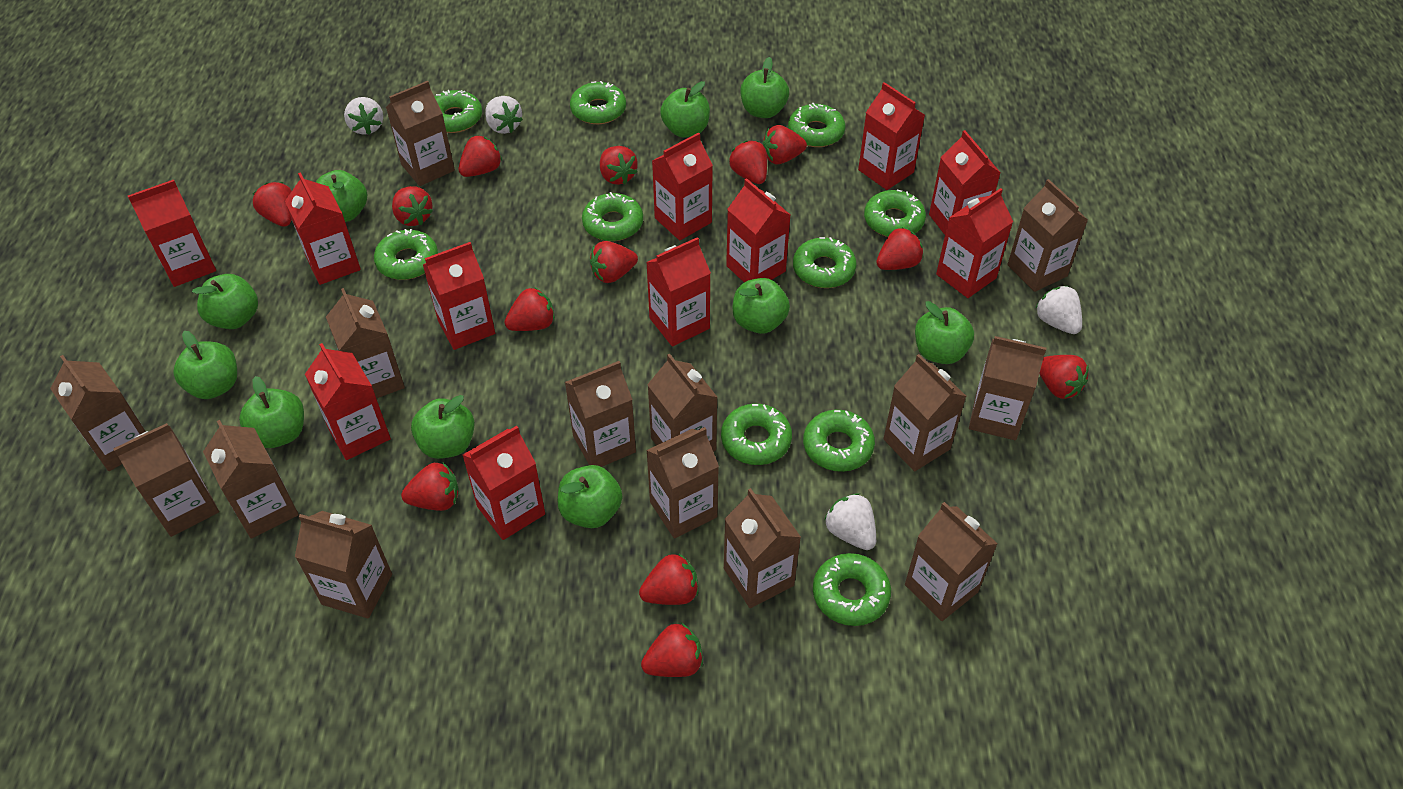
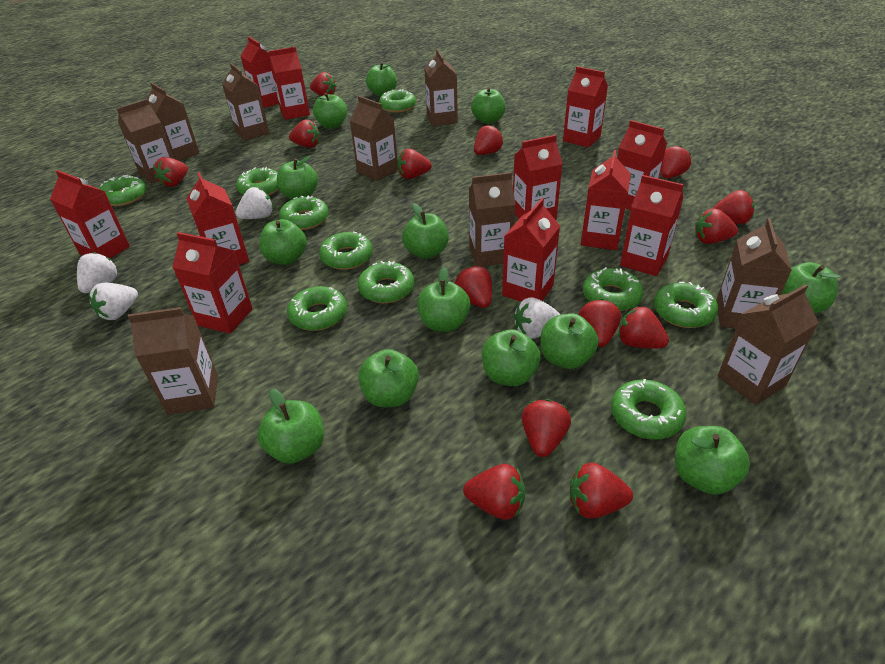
brown carton: [50,355,146,471] [113,423,219,537] [203,420,299,538] [295,511,392,619] [326,288,405,398] [386,81,455,186] [565,361,636,467] [646,427,719,539] [647,353,717,452] [724,488,801,608] [883,354,966,471] [905,502,998,621] [969,336,1046,440] [1007,179,1088,292] = 14 -> [116,99,174,183] [128,307,218,415] [147,82,200,161] [222,63,269,141] [349,96,398,181] [424,49,458,126] [469,172,516,267] [716,218,792,329] [718,284,818,405] = 9
green apple: [173,331,237,399] [192,274,258,329] [239,376,304,448] [316,170,367,222] [411,395,475,459] [558,465,622,528] [660,81,710,138] [733,278,790,334] [741,57,789,118] [915,301,974,364] = 10 -> [257,388,324,464] [259,219,307,265] [277,155,318,200] [313,93,347,129] [358,349,419,407] [366,62,397,96] [402,203,449,259] [417,267,470,332] [471,87,506,124] [482,329,540,386] [541,313,599,369] [675,426,750,495] [781,262,841,314] = 13
red strawberry: [253,182,292,227] [392,186,433,226] [401,463,459,511] [459,135,502,177] [504,287,555,331] [590,241,638,283] [600,146,638,185] [639,553,699,605] [641,623,703,677] [729,141,767,184] [763,125,807,164] [876,228,923,270] [1039,355,1089,399] = 13 -> [153,157,188,187] [289,120,320,148] [310,72,336,96] [398,149,432,179] [455,266,492,308] [463,464,525,520] [474,125,503,155] [522,399,571,457] [570,463,633,519] [578,299,621,347] [618,306,669,348] [661,146,691,178] [695,208,738,244] [712,190,754,224] = 14

